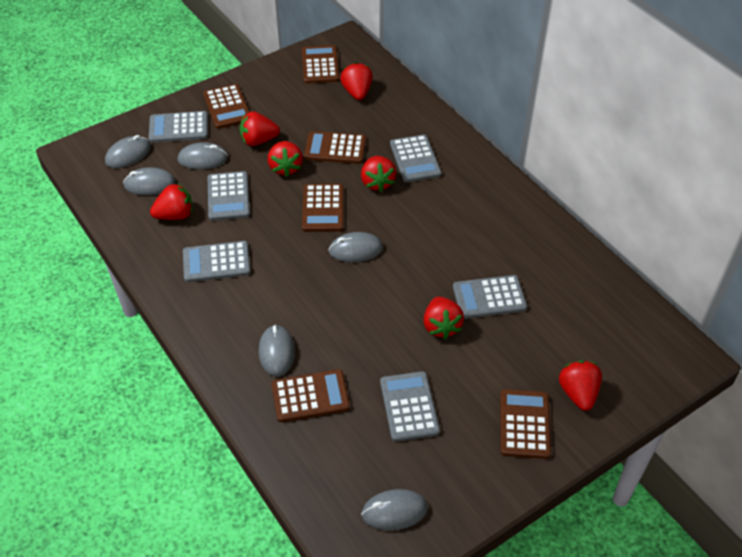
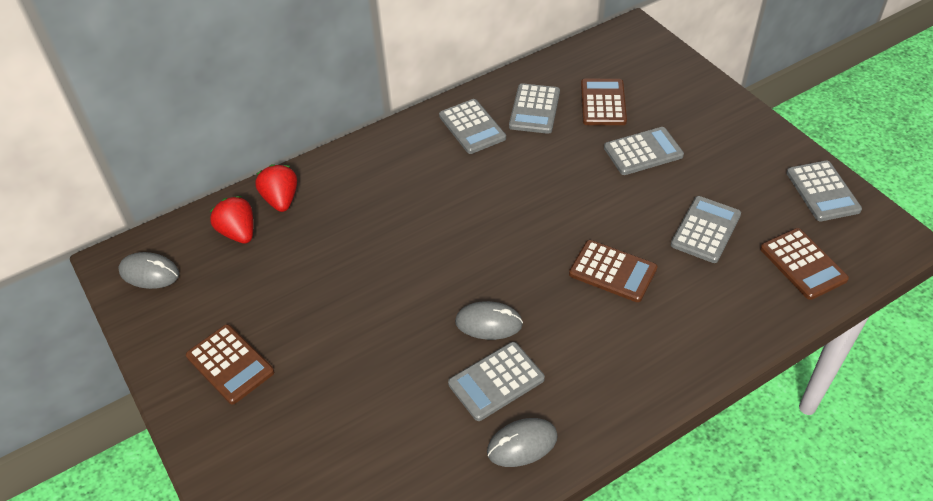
brown calculator: [203,84,249,129] [272,369,350,422] [302,45,340,84] [302,184,344,232] [304,131,366,164] [500,389,551,459] = 6 -> [186,324,274,404] [569,240,658,302] [581,79,627,125] [760,228,849,300] = 4
grey mouse: [105,135,151,168] [123,167,176,195] [178,142,228,170] [259,324,295,376] [328,232,383,262] [361,489,428,531] = 6 -> [118,252,179,289] [455,301,523,340] [487,418,558,467] = 3
red strawberry: [150,184,193,220] [240,111,280,146] [268,141,303,177] [340,62,373,100] [361,156,397,192] [423,297,464,339] [559,361,602,411] = 7 -> [210,196,253,244] [255,164,297,212] = 2

